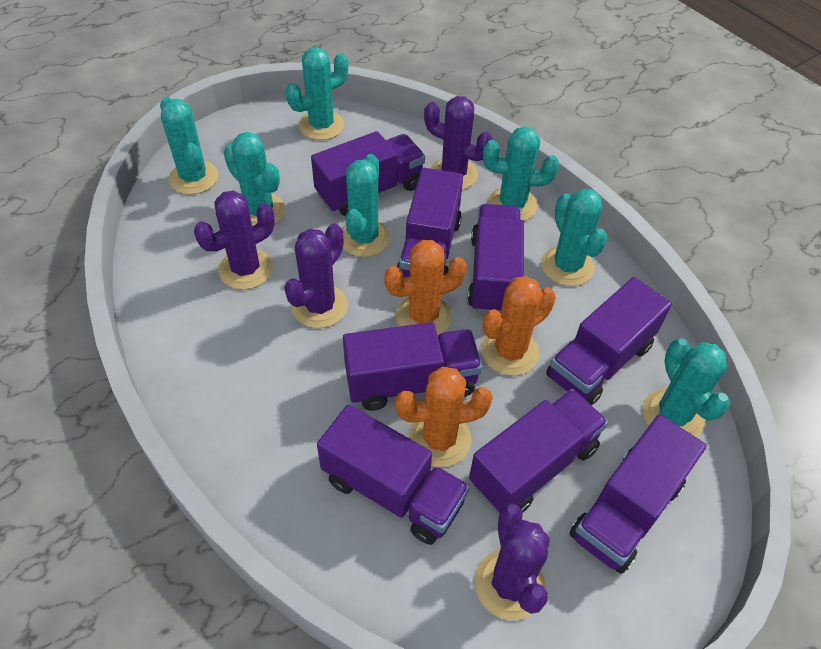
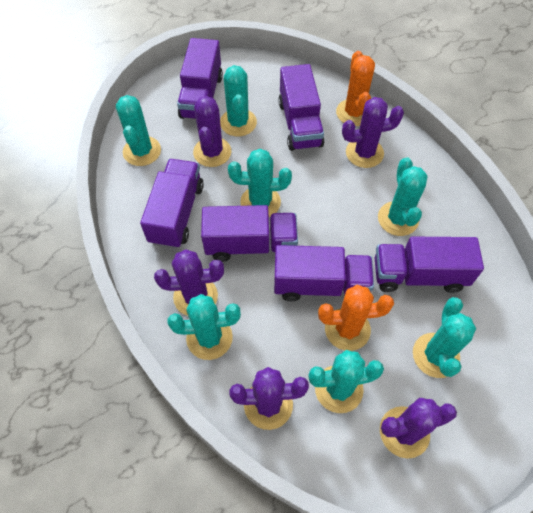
orange cactus: [385,240,467,335] [395,367,493,467] [481,276,556,376] = 3 -> [318,285,394,351] [336,51,375,126] = 2
purple cactus: [194,190,275,289] [284,224,348,328] [424,96,493,190] [475,503,550,620] = 4 -> [154,249,224,316] [193,96,231,167] [229,367,309,430] [342,97,404,168] [380,398,457,459] = 5
purple truck: [311,131,425,216] [317,404,470,545] [343,322,482,411] [397,168,463,278] [467,204,524,313] [469,389,608,514] [546,277,672,405] [570,414,707,574] = 8 -> [140,159,204,249] [177,38,223,119] [201,205,298,262] [274,245,374,301] [278,64,325,151] [375,237,484,293] = 6

